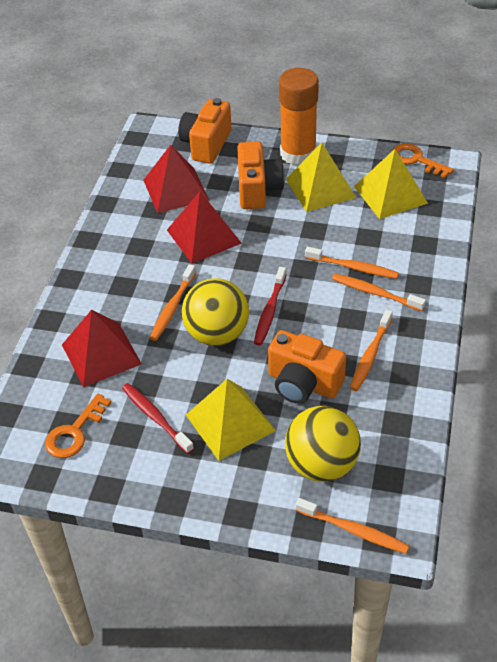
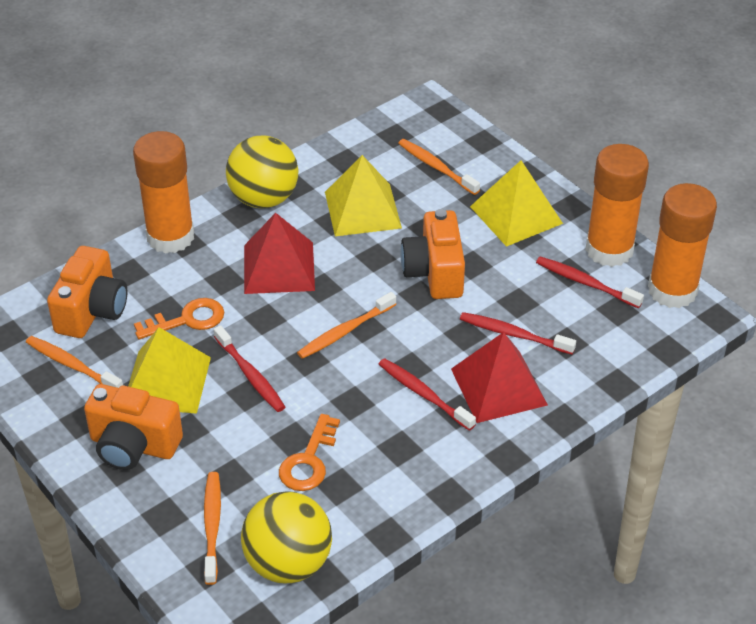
orange glue stick: [279,68,319,165] = 1 -> [133,131,194,254] [585,144,649,267] [648,183,717,308] = 3
orange toothbrush: [150,264,196,341] [296,498,409,554] [305,246,399,279] [332,273,426,311] [350,309,393,391] = 5 -> [26,336,123,388] [204,472,221,585] [297,292,396,359] [398,139,480,195] = 4
red pyramid: [62,310,142,388] [143,145,209,213] [167,191,242,264] = 3 -> [244,213,315,294] [451,332,548,423] = 2
red toothbrush: [122,383,194,454] [254,267,287,346] = 2 -> [214,325,285,412] [379,358,476,431] [460,312,576,355] [536,256,644,308] = 4

